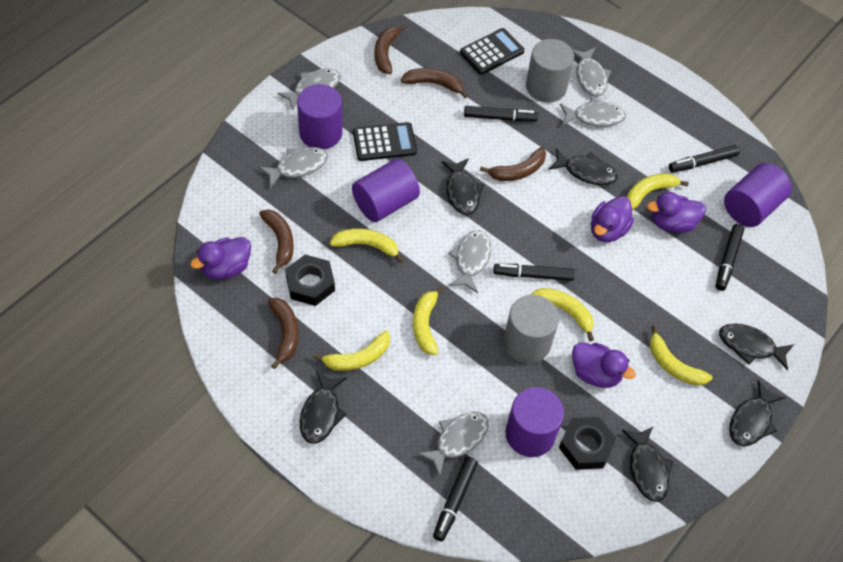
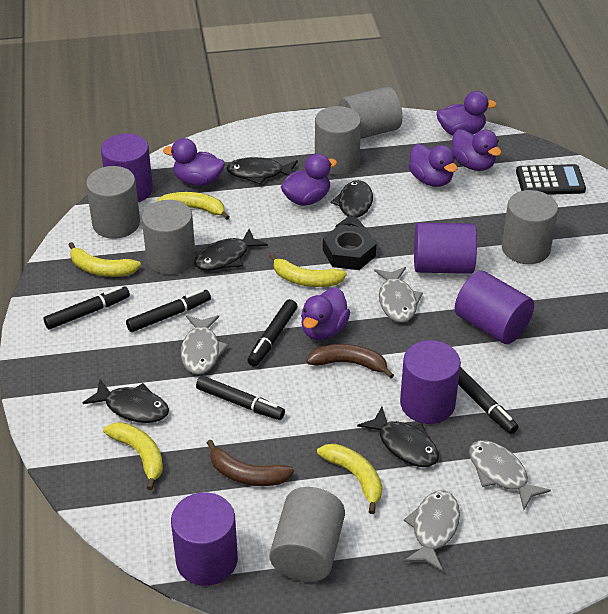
black calculator: [353,122,417,161] [460,28,525,75] = 2 -> [516,164,586,195] = 1
black fish: [300,371,347,444] [441,158,484,215] [548,148,617,185] [622,427,673,502] [719,323,794,370] [729,380,786,446] = 6 -> [83,379,169,423] [194,229,268,271] [227,157,298,185] [331,180,373,228] [357,407,439,467] = 5
black nut: [285,255,335,306] [559,417,617,470] = 2 -> [323,224,376,270] = 1
brown banana: [259,209,294,274] [268,298,299,369] [374,24,407,74] [401,68,467,98] [480,147,546,181] = 5 -> [207,440,294,486] [306,344,394,379] = 2
grey cylinder: [504,295,559,363] [526,39,574,103] = 2 -> [86,166,140,239] [142,200,196,275] [269,487,345,582] [315,106,361,175] [338,86,402,139] [502,190,558,264] = 6
grey fish: [259,147,328,188] [277,68,341,110] [417,412,489,476] [449,230,491,293] [560,98,626,127] [573,48,611,97] = 6 -> [181,315,228,375] [374,267,423,323] [404,490,460,572] [469,440,551,510] = 4
purple cylinder: [297,84,343,149] [352,159,420,222] [505,387,564,457] [724,163,792,227] = 4 -> [101,134,153,202] [171,492,238,586] [400,340,461,424] [414,223,477,274] [455,271,534,344] = 5
purple duck: [190,237,251,280] [572,343,636,388] [591,196,634,242] [647,192,706,233] = 4 -> [163,138,225,186] [281,153,337,206] [301,288,350,340] [409,144,458,187] [437,91,497,135] [451,129,501,171] = 6
yellow banana: [313,331,390,371] [330,228,403,263] [413,286,445,355] [531,288,594,341] [627,173,689,211] [650,325,712,386] = 6 -> [69,242,141,277] [103,422,163,490] [157,192,230,220] [269,253,347,287] [317,444,382,514] = 5

